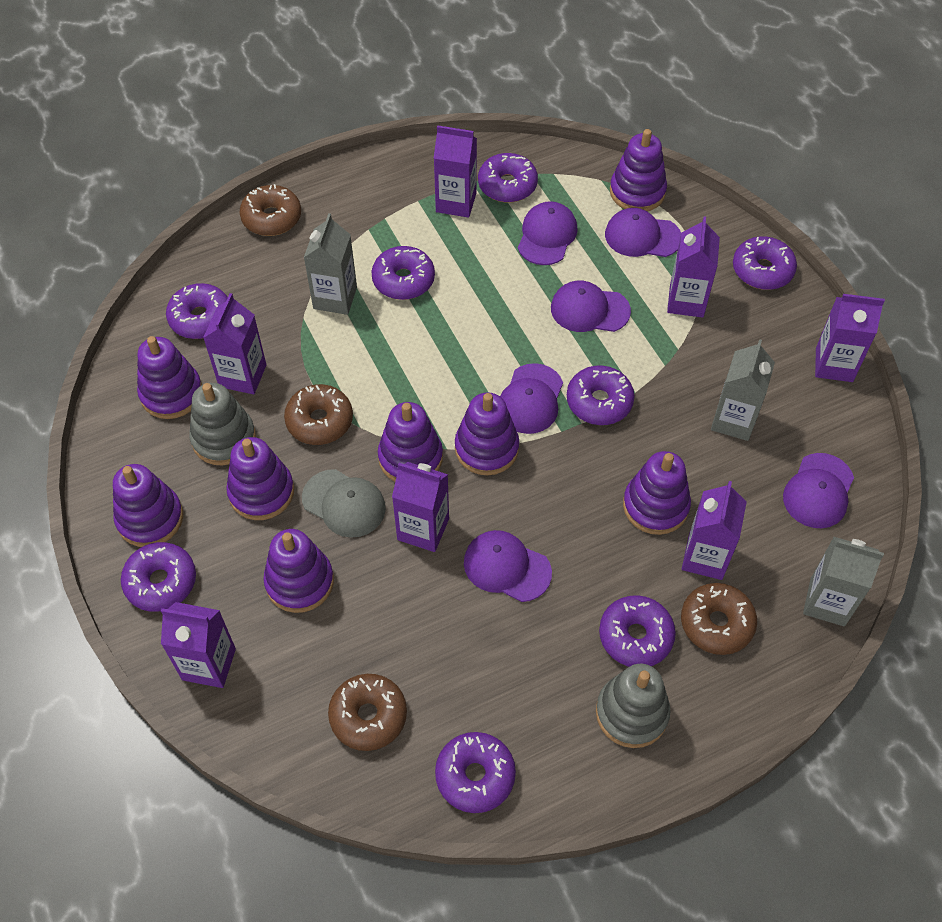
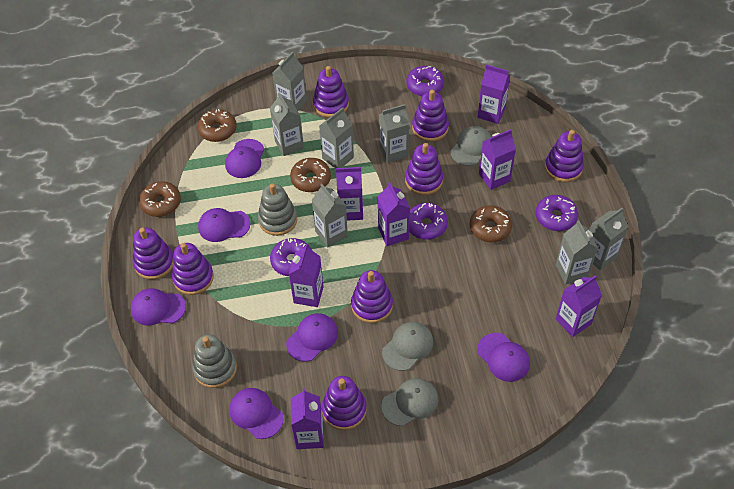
grey cap: [302,469,386,538] = 1 -> [381,378,438,426] [382,322,433,371] [450,126,491,166] = 3
grey carton: [304,213,357,315] [711,339,775,441] [803,537,884,626] = 3 -> [270,93,304,156] [272,52,307,111] [312,184,348,247] [319,107,354,168] [379,104,409,163] [556,220,598,284] [590,208,628,270] = 7
purple donut: [121,542,196,612] [166,283,228,339] [371,246,435,300] [435,732,516,813] [478,153,538,202] [567,365,635,425] [599,595,676,667] [733,236,797,290] = 8 -> [270,238,312,276] [406,66,444,96] [409,203,448,240] [536,195,578,231] = 4

